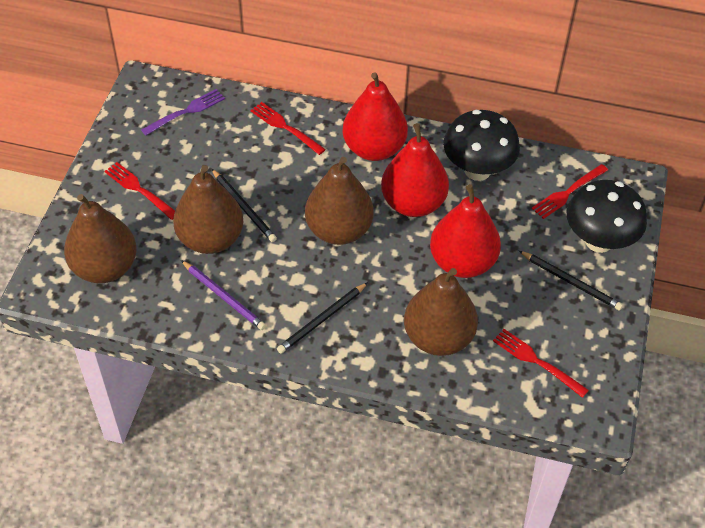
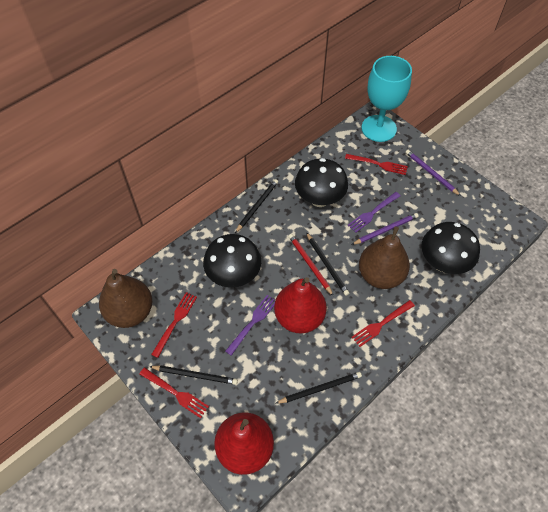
black mushroom: [443,110,520,181] [567,180,647,253] = 2 -> [203,234,261,288] [295,158,348,207] [421,222,480,274] = 3
black pencil: [212,169,277,242] [277,282,368,354] [519,251,623,310] = 3 -> [149,366,238,385] [235,179,278,233] [275,372,362,404] [306,232,349,296] = 4
brown pear: [64,194,137,283] [173,165,243,254] [305,157,374,245] [404,268,478,356] = 4 -> [99,269,152,328] [359,226,410,289] = 2
purple fork: [141,89,225,136] = 1 -> [225,295,275,356] [348,192,401,233] = 2
purple pencil: [181,260,266,330] = 1 -> [352,213,419,245] [405,150,461,196] = 2
red pear: [342,72,408,161] [381,123,449,217] [430,184,501,278] = 3 -> [214,413,274,475] [274,277,327,334] = 2
red pencil: none = 0 -> [289,234,333,296] = 1
turquoise goblet: none = 0 -> [361,56,412,142] = 1

